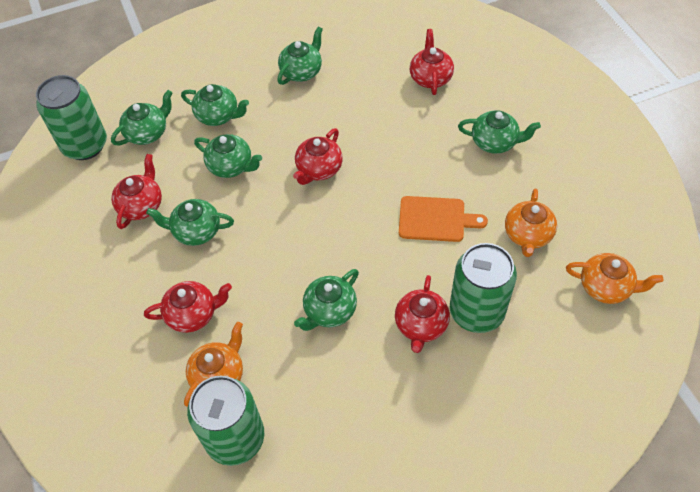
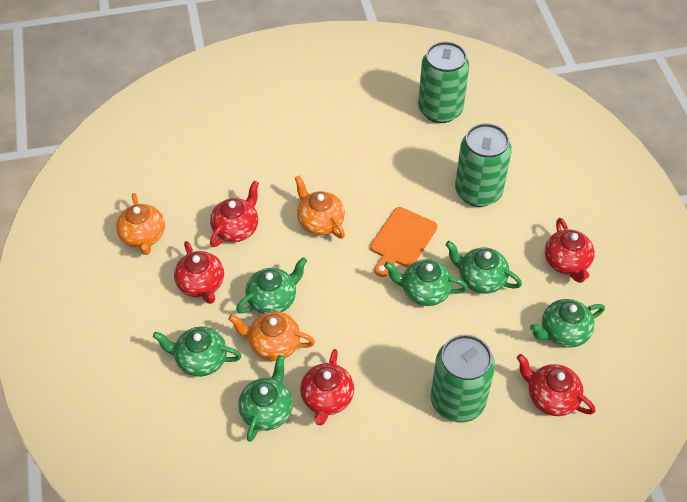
green teapot: [111,90,172,145] [146,199,234,246] [181,84,249,126] [194,134,262,178] [277,27,323,85] [294,269,359,331] [458,110,541,154] = 7 -> [153,327,241,377] [236,257,307,314] [238,355,293,442] [384,259,468,306] [445,241,522,294] [530,299,605,348] = 6

